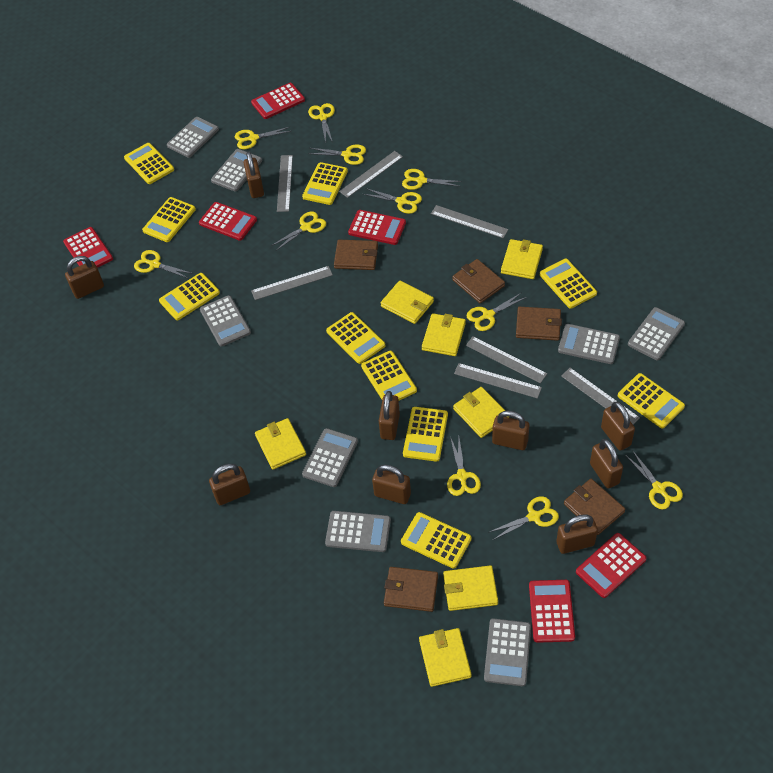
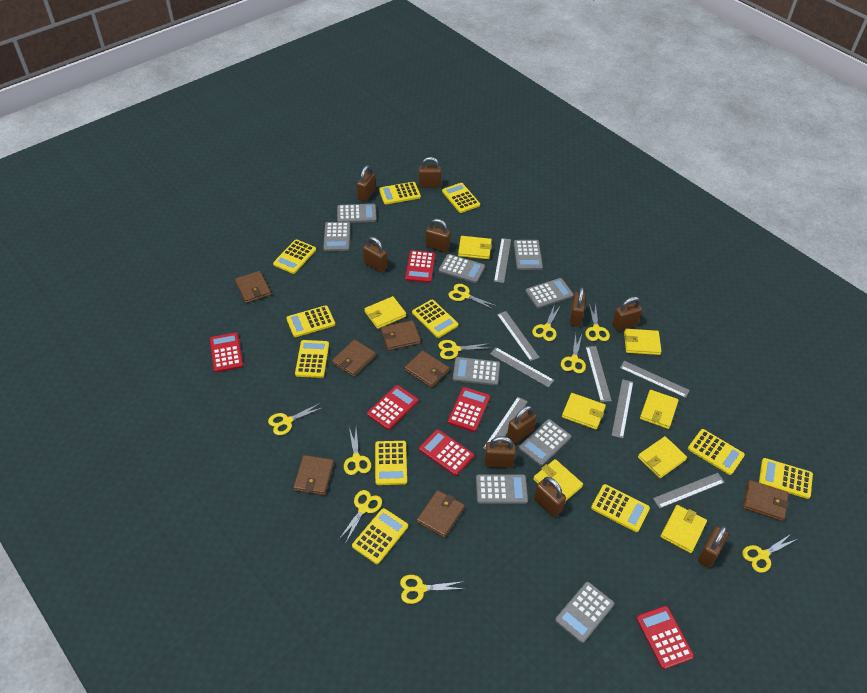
brown padlock: [65,256,104,299] [209,464,250,505] [244,152,264,198] [372,465,411,504] [379,391,400,440] [492,411,529,450] [556,514,598,554] [590,439,623,489] [601,401,635,451] = 9 -> [357,165,375,202] [363,237,388,273] [419,157,441,188] [426,219,451,252] [484,436,516,468] [507,406,537,444] [534,477,566,517] [569,287,586,326] [612,297,642,331] [698,526,728,568] = 10
brown wallet: [334,240,378,270] [384,567,438,612] [452,259,505,303] [516,307,562,341] [564,479,625,535] = 5 -> [235,271,271,303] [293,455,334,495] [332,339,376,377] [381,320,421,351] [405,350,449,388] [417,490,465,538] [743,480,789,521] = 7
grey calculator: [167,117,219,158] [200,295,251,347] [211,149,262,192] [302,428,358,487] [325,511,391,552] [484,618,531,686] [558,324,620,364] [628,307,685,360] = 8 -> [323,222,350,251] [337,204,377,223] [439,254,485,283] [453,357,500,386] [476,474,528,504] [514,240,543,270] [519,419,571,466] [525,278,574,308] [555,582,614,643] = 9
grey ruler: [251,266,333,300] [277,155,293,212] [339,151,403,198] [431,205,509,238] [454,363,542,399] [466,336,547,383] [561,368,640,424] = 7 -> [483,397,528,449] [490,347,554,387] [494,238,511,283] [497,311,540,361] [586,346,612,402] [611,379,633,438] [620,361,690,398] [653,473,725,508] = 8
yellow calculator: [124,143,174,184] [142,197,196,242] [159,273,220,320] [302,162,348,205] [326,312,385,364] [361,351,417,400] [401,512,472,569] [403,407,448,462] [540,259,597,309] [618,373,685,429] = 10 -> [273,239,316,274] [286,305,335,337] [295,340,329,378] [352,508,408,564] [375,441,407,485] [379,182,421,204] [412,300,458,338] [442,183,480,213] [591,484,650,532] [688,429,745,475] [759,458,813,499] = 11
yellow scissors: [134,250,193,279] [235,127,291,149] [271,212,326,250] [308,103,335,143] [308,144,366,165] [363,188,422,214] [402,169,462,190] [447,437,481,496] [467,293,527,331] [490,496,559,540] [625,450,683,510] = 11 -> [268,403,324,435] [339,490,382,544] [344,428,371,475] [400,575,464,604] [438,340,490,359] [448,284,496,309] [532,304,561,341] [561,333,586,373] [585,303,610,341] [742,533,797,573] = 10
yellow wallet: [255,418,306,470] [381,281,434,324] [419,628,472,687] [422,313,466,356] [443,565,498,611] [453,387,508,438] [501,239,543,279] = 7 -> [364,296,406,329] [458,236,492,259] [533,459,583,501] [562,393,606,430] [624,329,662,355] [638,436,687,478] [640,390,679,429] [661,505,707,553] = 8

